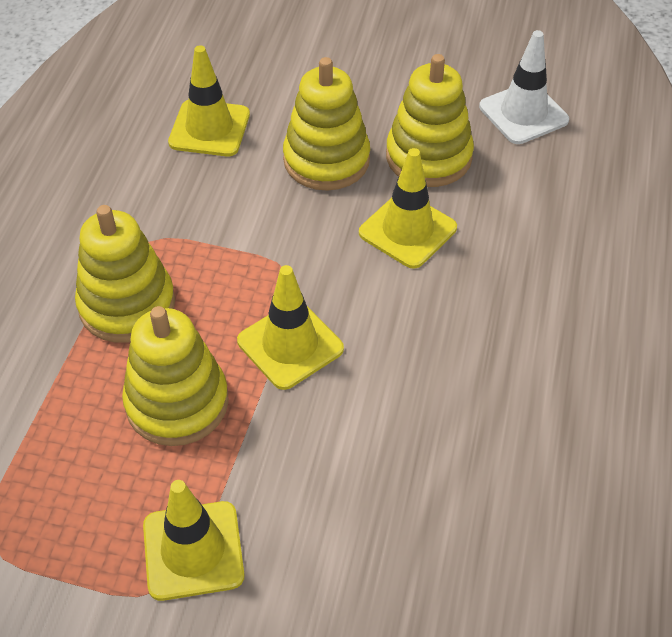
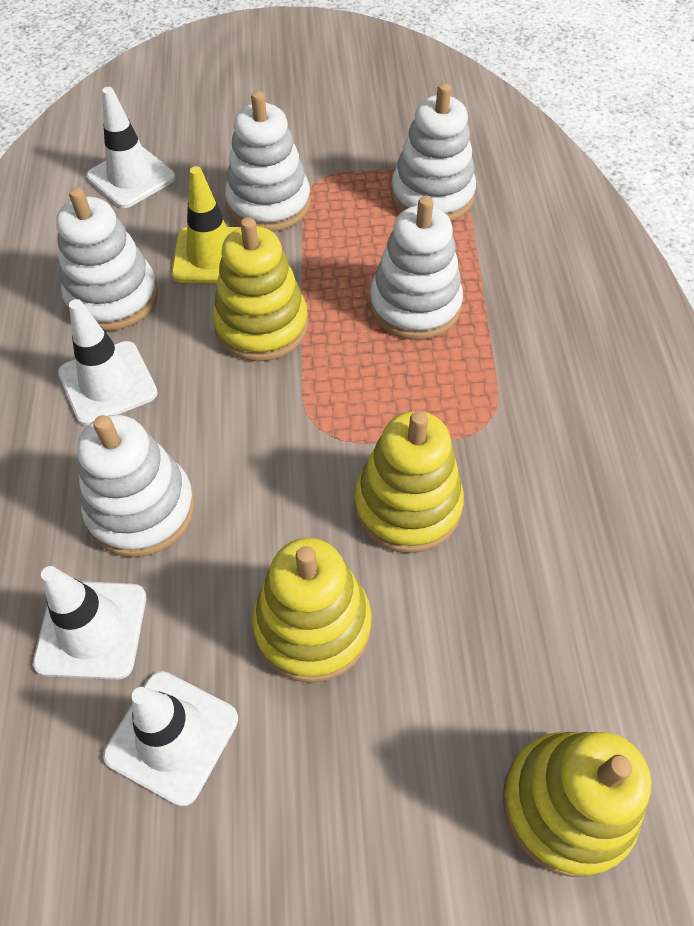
white stacking toy: none = 0 -> [56,187,158,331] [77,415,195,557] [225,91,310,232] [370,196,463,340] [391,83,476,222] = 5
white traffic cone: [479,30,569,144] = 1 -> [33,566,146,680] [58,299,158,426] [87,87,175,208] [103,671,238,807] = 4
yellow traffic cone: [143,480,245,601] [168,45,250,156] [237,265,344,390] [359,148,457,269] = 4 -> [172,166,241,283] = 1

